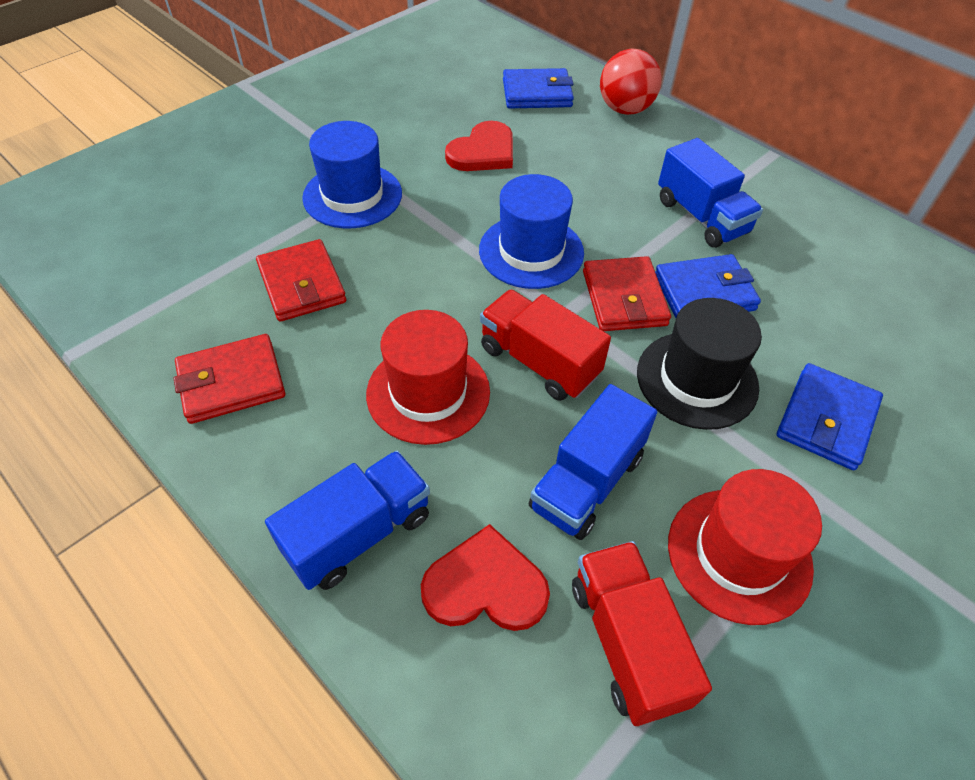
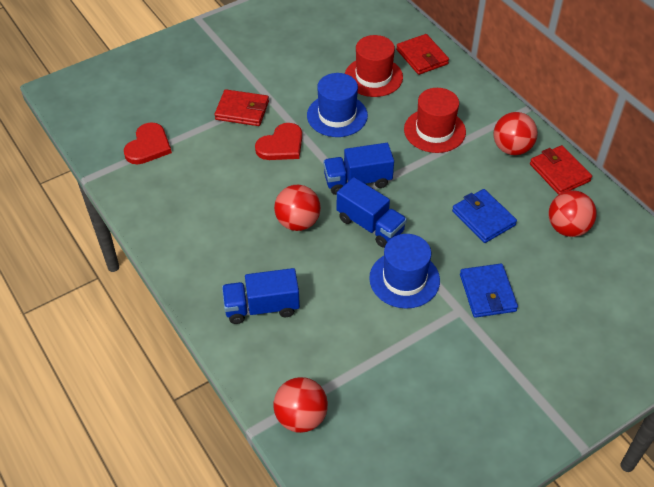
black hat: [637,298,762,430] = 1 -> none = 0
blue wallet: [503,68,574,108] [655,254,761,318] [777,363,883,470] = 3 -> [452,189,517,243] [460,263,518,318] = 2
red ball: [600,49,662,115] = 1 -> [273,377,328,433] [274,185,321,231] [493,112,538,155] [548,190,597,237] = 4
red truck: [480,289,611,401] [572,541,712,726] = 2 -> none = 0

